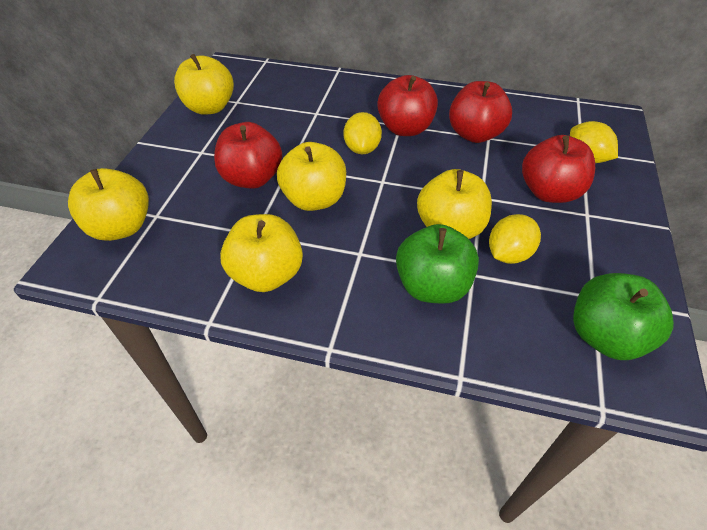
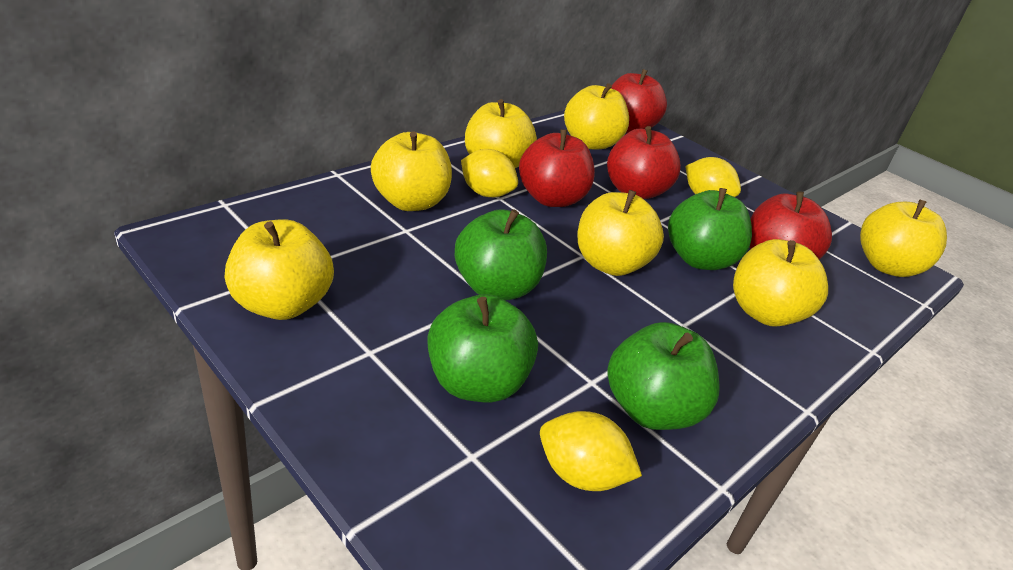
green apple: [396,224,479,304] [573,273,674,360] = 2 -> [428,294,538,402] [455,209,547,300] [607,322,720,430] [668,188,752,270] = 4
yellow apple: [68,168,149,241] [174,54,234,115] [220,214,303,292] [277,142,346,211] [417,169,492,239] = 5 -> [225,219,334,320] [371,131,452,211] [465,99,537,168] [564,83,629,149] [577,190,664,276] [733,239,828,327] [860,199,947,277] = 7

